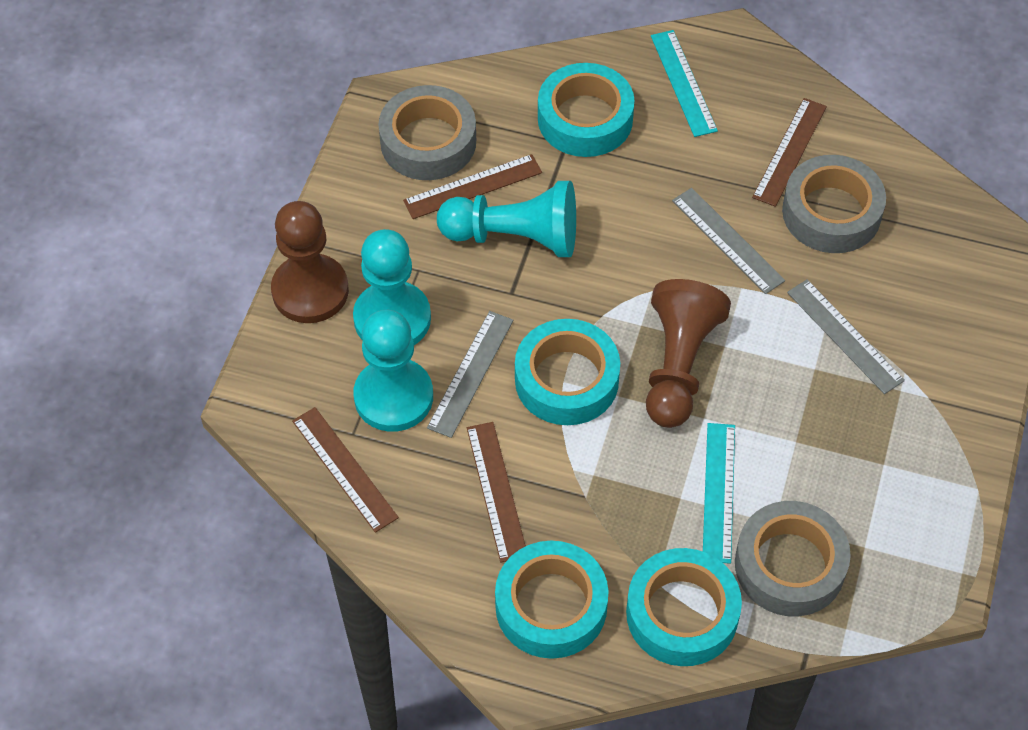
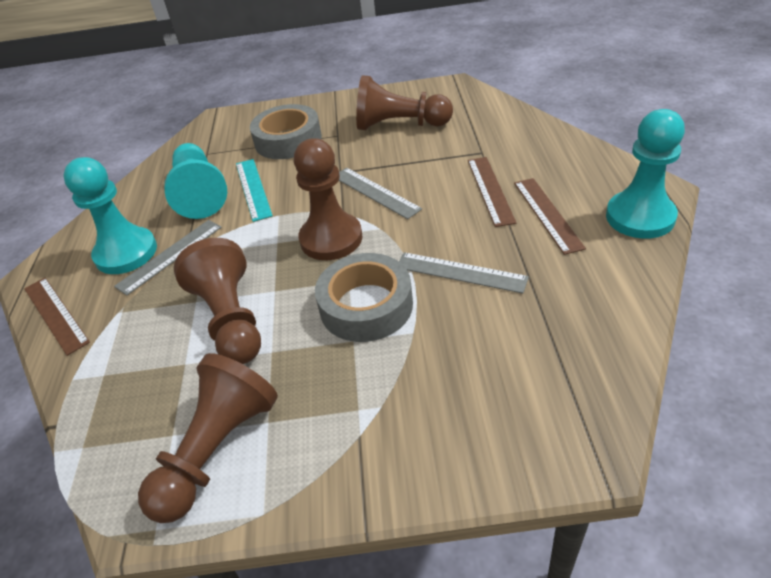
brown pawn: [271,201,349,323] [646,279,731,428] = 2 -> [138,353,278,523] [174,238,261,364] [294,138,363,260] [356,75,453,130] = 4
brown ruler: [292,407,399,533] [403,154,542,219] [467,422,526,562] [752,98,827,207] = 4 -> [24,278,90,356] [468,157,516,227] [514,178,586,255] = 3
grey tape: [378,85,476,180] [735,501,851,616] [782,155,886,253] = 3 -> [250,104,322,159] [315,253,413,342] = 2
turquoise ruler: [651,30,718,137] [703,423,735,564] = 2 -> [236,159,273,222] = 1
turquoise tape: [495,541,609,659] [515,319,620,425] [538,63,635,157] [626,548,742,666] = 4 -> none = 0

